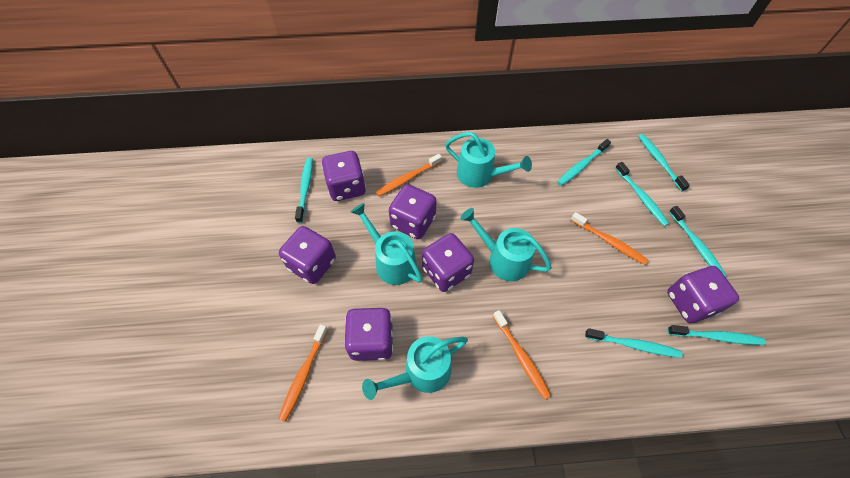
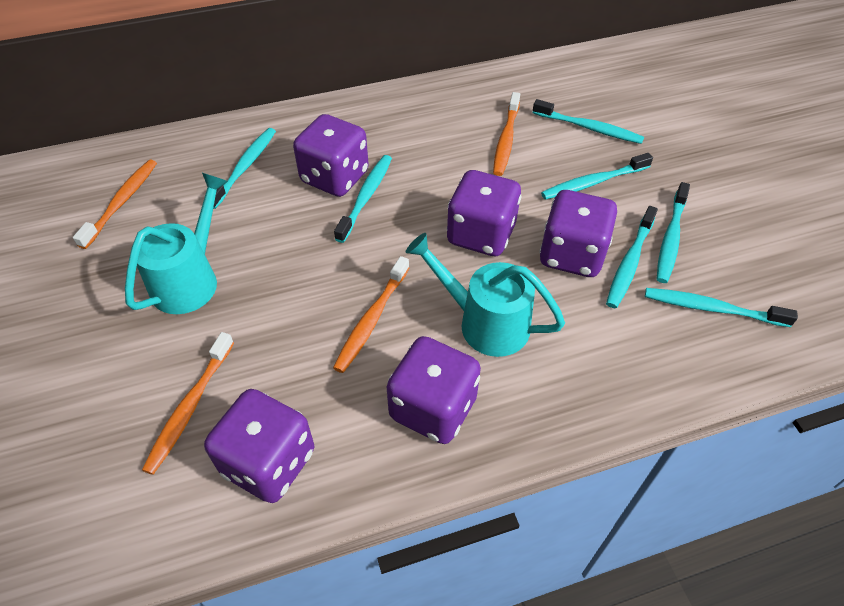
purple dice: [279,226,336,284] [322,151,366,201] [344,307,393,361] [389,184,437,239] [422,233,474,292] [667,266,739,323] = 6 -> [204,389,314,503] [293,114,369,197] [387,336,481,444] [447,170,521,256] [539,190,617,277] = 5
turquoise watering can: [351,203,423,285] [362,336,468,400] [445,132,532,188] [460,208,552,281] = 4 -> [125,173,228,314] [405,233,565,357] = 2

